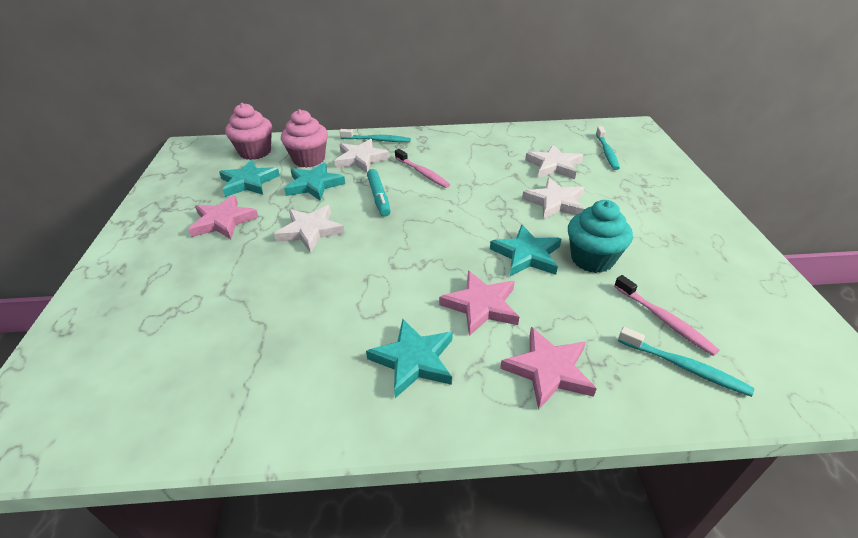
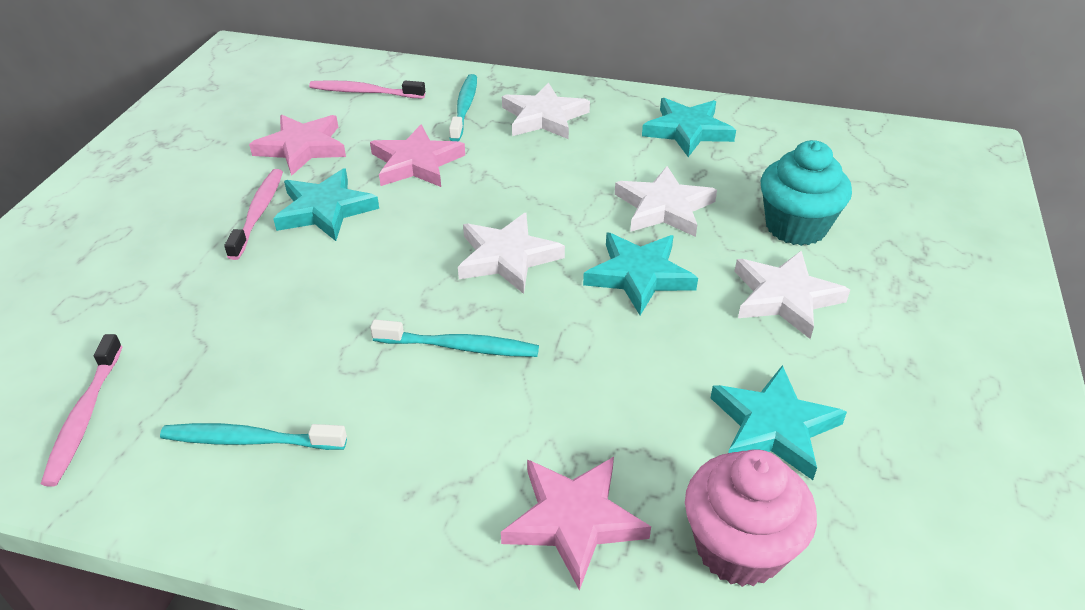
pink cupcake: [225,103,272,160] [281,109,328,168] = 2 -> [685,449,817,587] = 1
pink toothbrush: [395,149,450,188] [614,275,720,356] = 2 -> [41,334,123,487] [224,169,283,260] [309,80,425,99] = 3
turquoise marker: [367,169,391,217] = 1 -> none = 0

